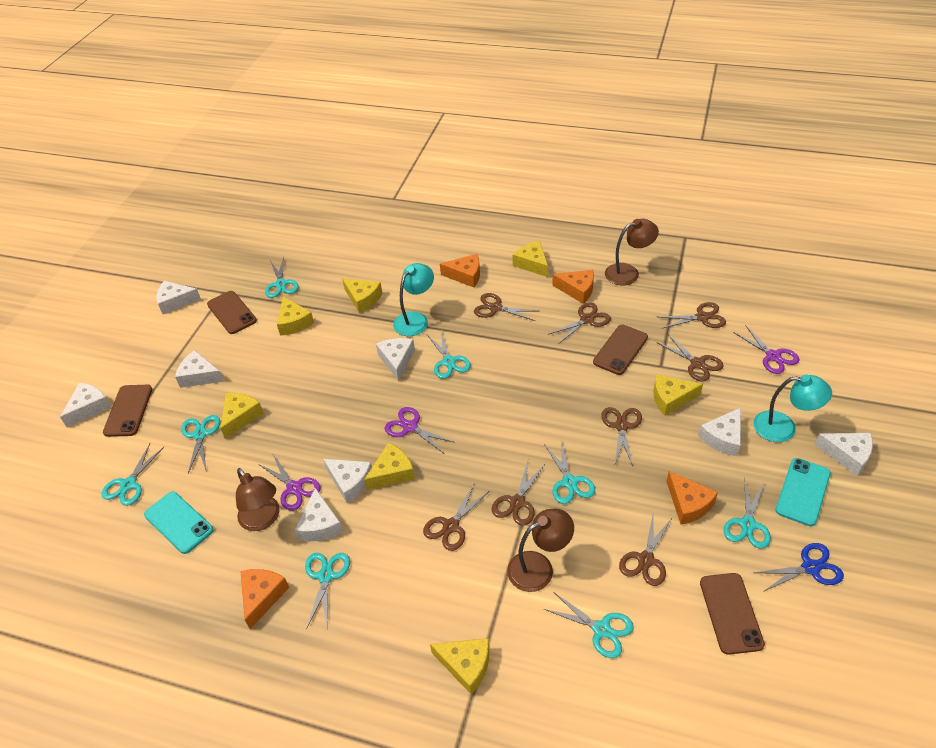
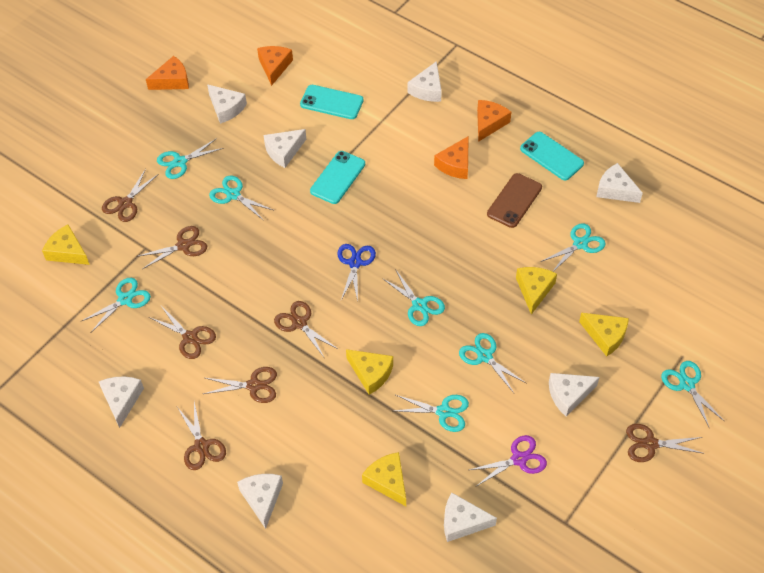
brown lamp: [236,468,280,531] [507,508,574,592] [605,219,659,285] = 3 -> none = 0
brown phone: [103,385,152,437] [207,291,257,334] [593,325,648,375] [700,573,765,655] = 4 -> [487,173,542,228] = 1
brown scissors: [423,484,489,551] [474,293,537,321] [492,461,545,526] [548,303,611,343] [601,407,642,466] [619,515,672,586] [656,334,724,382] [659,302,726,329] = 8 -> [102,169,159,222] [136,226,207,269] [149,306,216,359] [177,402,226,470] [203,367,277,403] [274,301,338,357] [626,424,705,462] = 7
purple scissors: [258,455,321,511] [384,407,455,453] [733,325,800,374] = 3 -> [469,435,547,486] = 1
turquoise lamp: [393,263,434,336] [753,375,832,442] = 2 -> none = 0
turquoise phone: [144,492,214,554] [775,458,831,526] = 2 -> [300,85,364,119] [310,151,365,204] [520,132,584,180] = 3
yellow cheese: [220,393,264,439] [277,296,314,336] [342,278,382,313] [364,443,415,490] [430,638,489,694] [512,241,548,277] [653,374,703,416] = 7 -> [42,224,90,265] [346,349,393,395] [362,452,406,506] [516,267,557,315] [579,313,629,357] = 5

